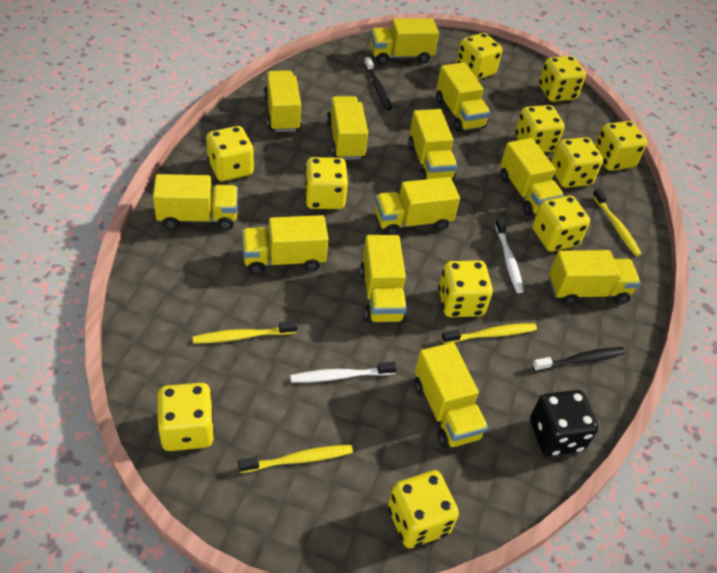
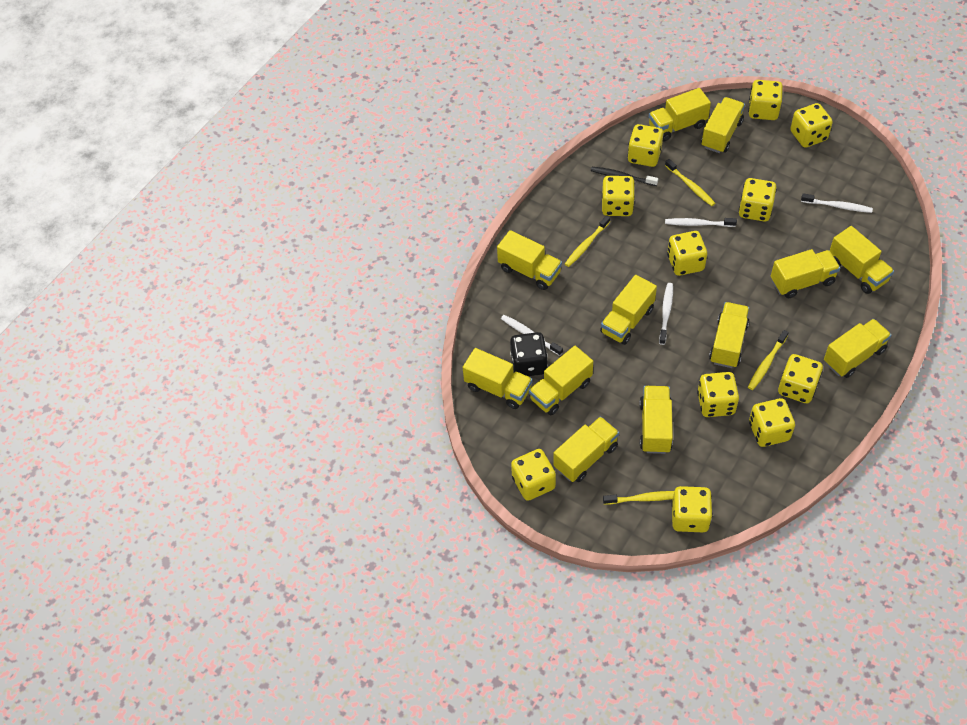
black toothbrush: [364,57,392,110] [532,347,626,372] = 2 -> [591,167,658,186] = 1
white toothbrush: [290,362,397,383] [495,218,524,293] = 2 -> [501,315,563,356] [659,283,673,345] [665,218,737,227] [801,193,873,213] = 4

